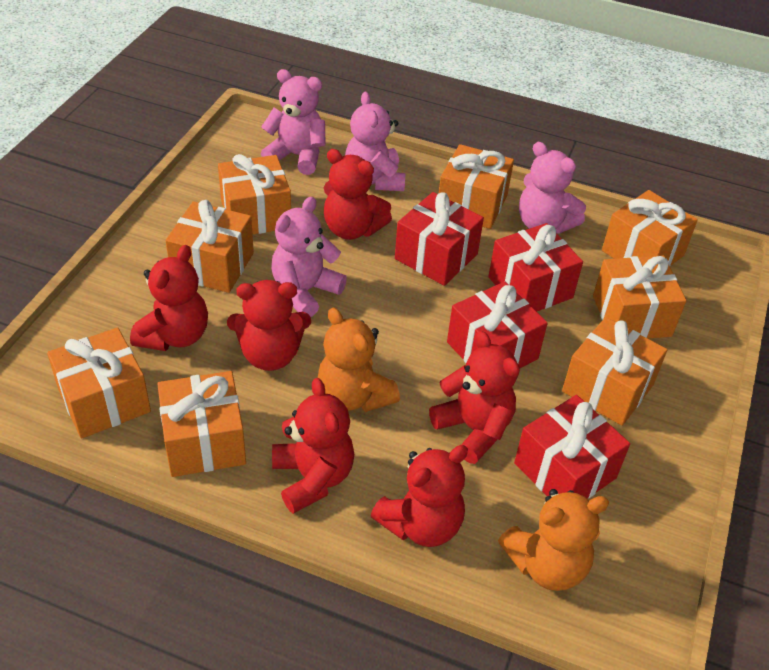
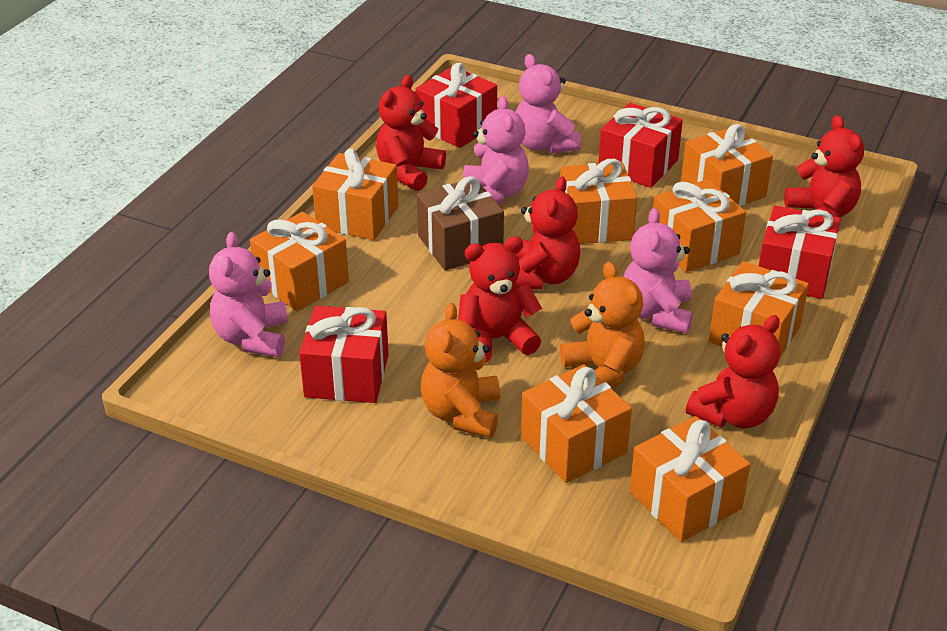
brown gift: none = 0 -> [417,176,504,270] = 1
red teddy bear: [130,245,208,351] [227,280,311,371] [272,378,354,514] [324,149,392,240] [371,445,468,547] [429,331,520,464] = 6 -> [376,75,446,191] [458,237,542,363] [515,176,580,289] [686,315,780,428] [784,115,864,217] = 5

